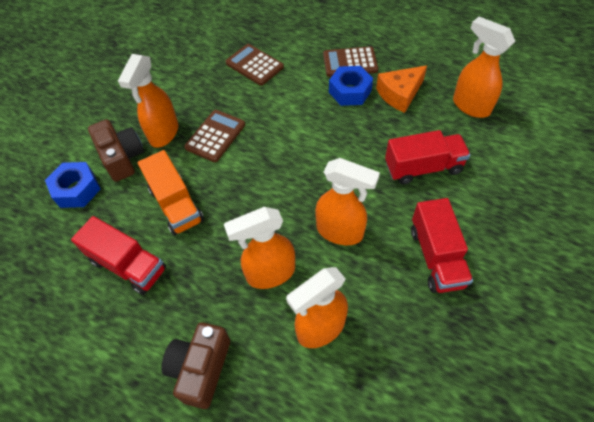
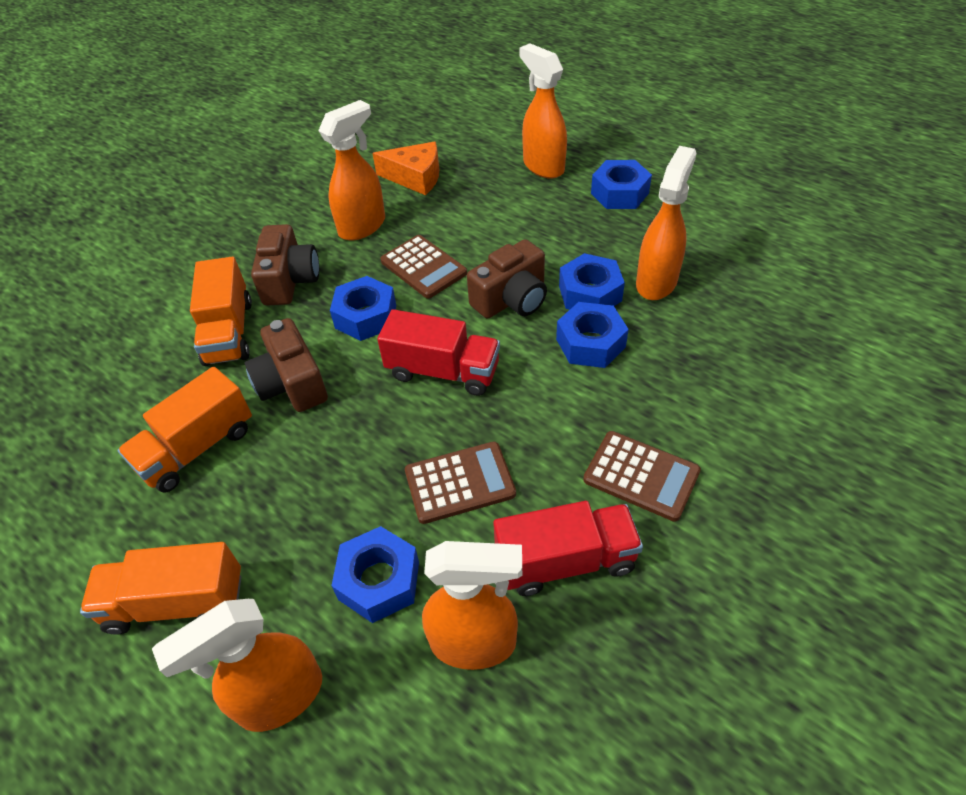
blue nut: [45,162,101,208] [329,66,373,106] = 2 -> [330,276,396,341] [331,526,419,623] [556,302,629,368] [559,253,625,310] [591,160,652,209] = 5
brown camera: [88,119,144,182] [161,322,230,409] = 2 -> [245,318,328,412] [251,224,319,306] [467,239,547,318] = 3
orange truck: [138,150,204,235] = 1 -> [80,542,241,635] [117,366,252,493] [190,257,252,366] = 3
red truck: [71,216,166,295] [385,130,470,185] [411,198,473,293] = 3 -> [377,309,500,396] [493,501,643,596] = 2

